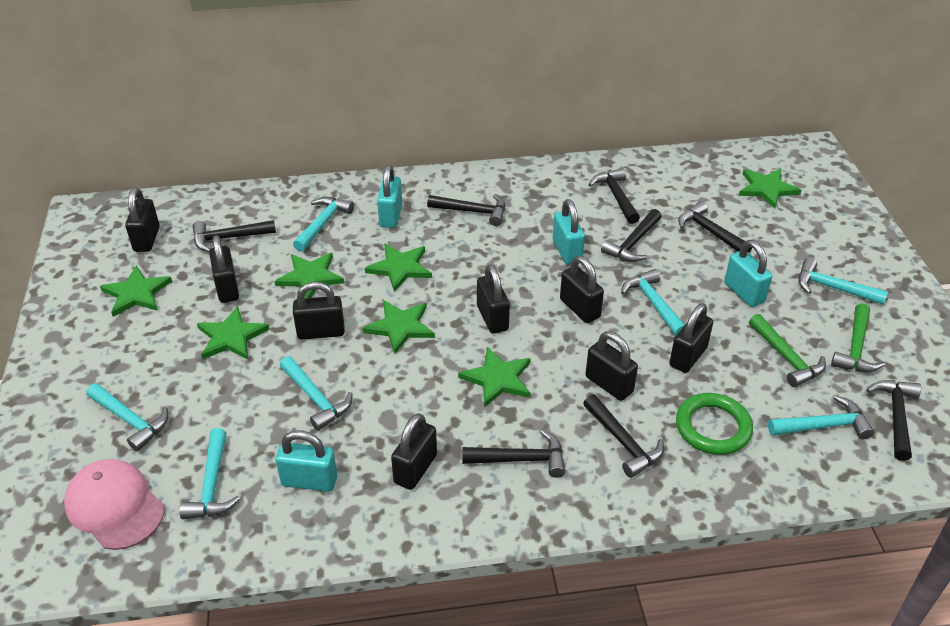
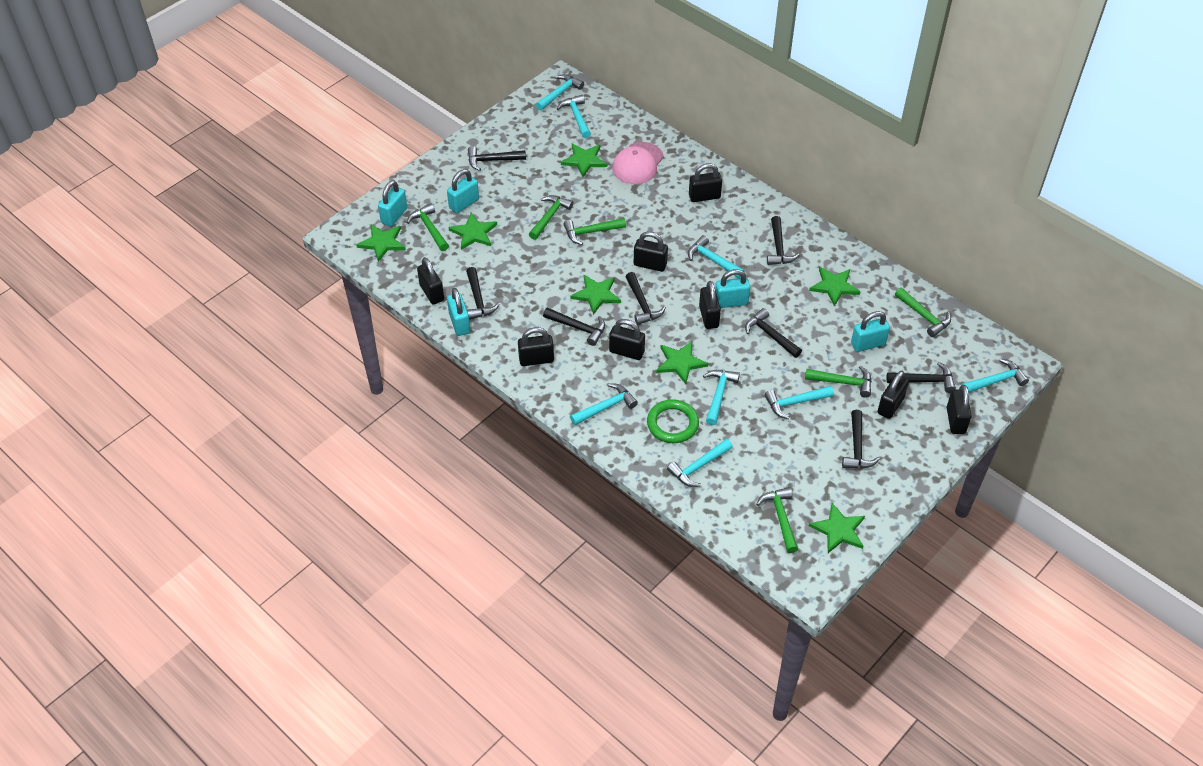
green hammer: [749,314,826,387] [831,304,885,373] = 2 -> [407,203,449,251] [529,195,574,240] [563,218,626,245] [756,487,798,553] [805,366,872,398] [895,287,951,337] = 6
turquoise hammer: [86,383,168,452] [179,428,240,519] [280,356,353,431] [293,197,354,252] [621,269,685,336] [768,396,874,439] [798,258,888,305] = 7 -> [536,74,584,111] [557,95,591,138] [570,383,638,425] [667,439,733,487] [688,235,744,278] [703,370,740,425] [764,386,834,419] [961,359,1029,393] = 8
turquoise padlock: [276,430,337,492] [377,165,402,228] [553,199,585,265] [724,240,772,307] = 4 -> [378,180,407,226] [447,169,479,213] [447,288,470,336] [715,269,750,308] [851,311,890,352] = 5

